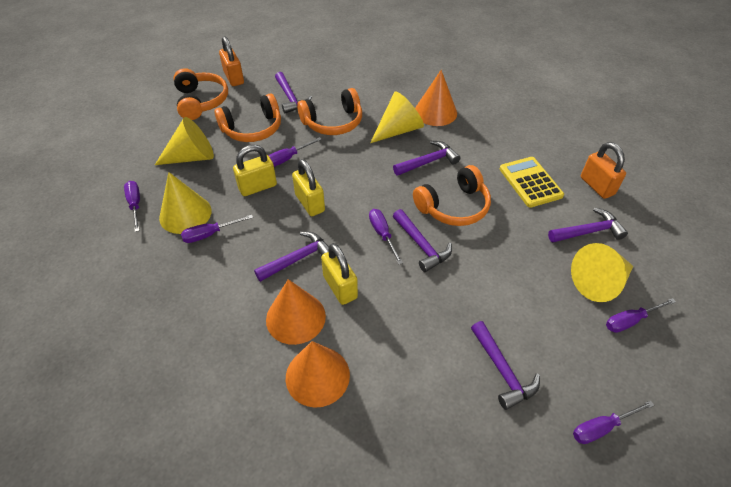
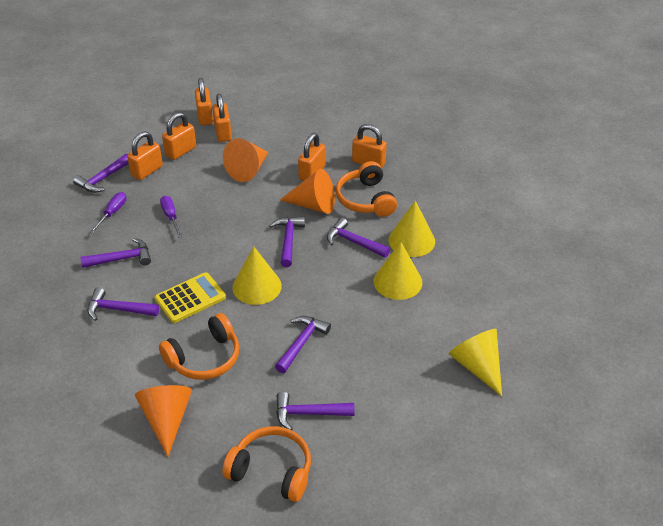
orange headphones: [174,68,228,120] [214,94,281,142] [297,88,362,135] [413,165,491,226] = 4 -> [159,313,239,380] [222,426,311,502] [336,161,397,217] = 3
orange padlock: [219,36,244,86] [581,142,626,199] = 2 -> [127,132,163,180] [162,112,196,160] [195,78,213,125] [212,94,232,142] [298,133,325,181] [352,124,387,168] = 6
purple hammer: [254,232,329,282] [275,72,312,113] [393,141,461,176] [393,209,452,272] [471,321,540,410] [548,208,628,242] = 6 -> [73,154,129,193] [80,238,151,268] [88,287,159,321] [269,217,305,267] [275,316,331,373] [276,392,354,430] [327,218,390,258] = 7
purple screwdriver: [124,181,140,232] [181,215,253,243] [268,137,322,167] [369,209,403,264] [573,401,655,444] [606,298,676,333] = 6 -> [89,192,126,234] [160,196,182,238] = 2
yellow padlock: [233,145,277,196] [292,159,325,216] [321,243,358,305] = 3 -> none = 0

